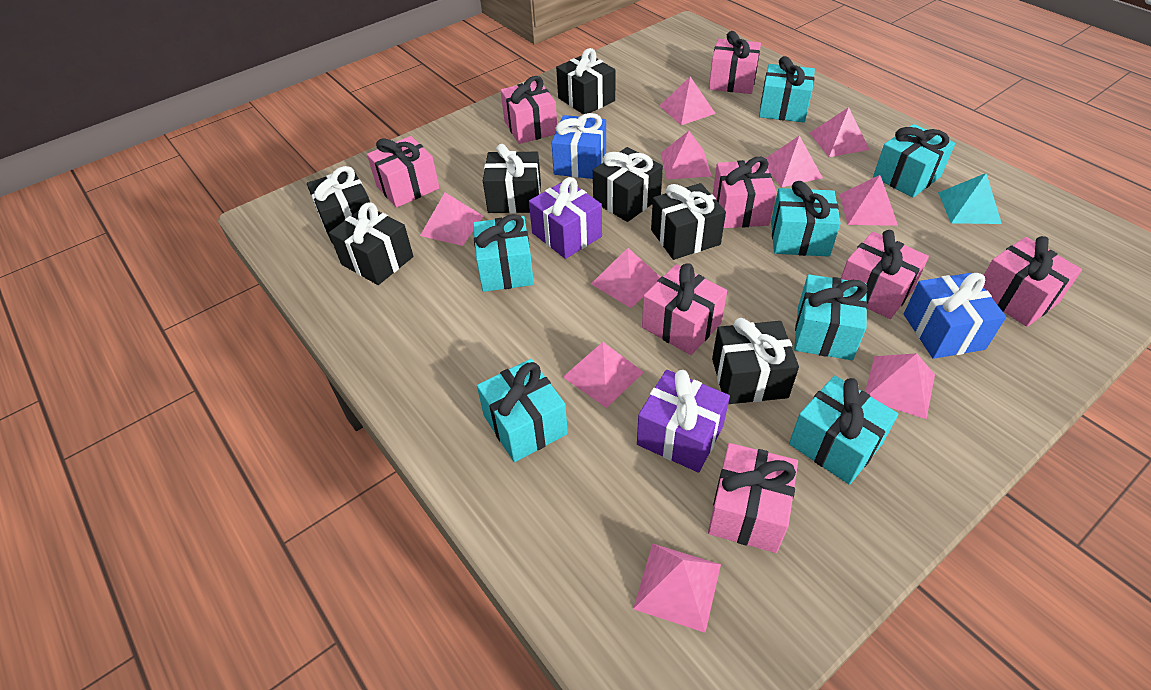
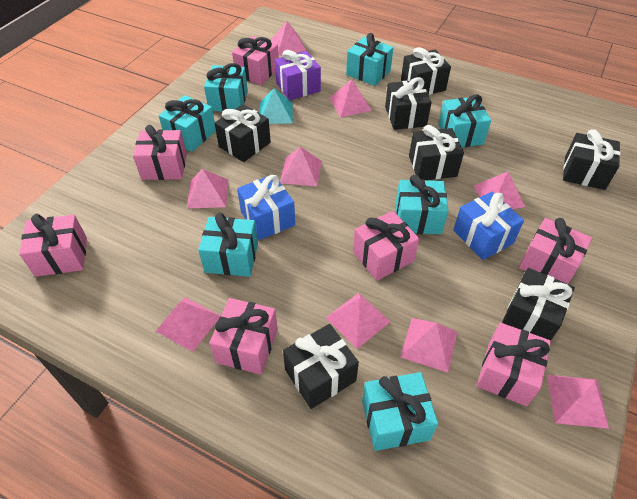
pink gift: [367,136,439,208] [500,76,557,144] [642,263,727,355] [708,443,798,553] [709,31,761,94] [713,157,777,228] [841,230,929,319] [983,236,1082,327] = 8 -> [19,214,87,277] [133,125,187,180] [209,298,278,374] [232,36,279,85] [353,211,419,281] [477,322,551,406] [519,218,592,284] = 7
pink pyramid: [420,193,483,246] [563,342,644,408] [591,248,661,308] [633,543,721,633] [659,77,716,125] [660,131,712,180] [766,136,823,188] [810,107,870,157] [840,175,898,226] [865,353,935,419] = 10 -> [156,297,220,352] [187,169,228,209] [271,21,306,55] [280,147,322,186] [326,293,391,349] [330,79,372,117] [400,318,458,372] [474,172,525,209] [547,375,609,429] = 9
purple gift: [529,177,602,259] [637,370,730,473] = 2 -> [275,50,321,100] = 1

